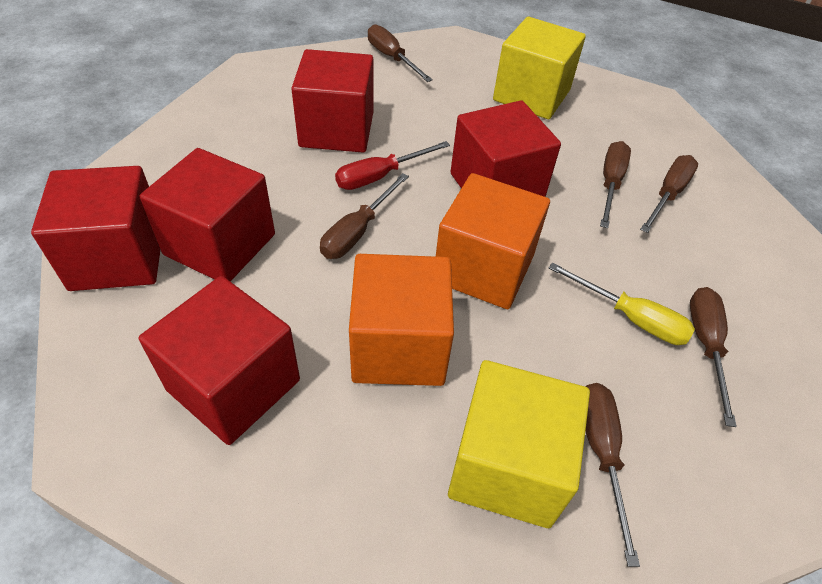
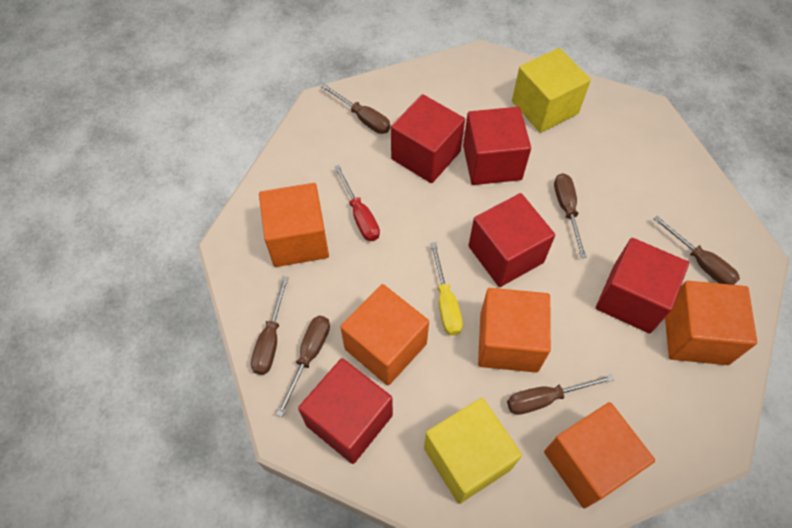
orange cube: [349,254,454,386] [436,173,550,309] = 2 -> [259,183,329,267] [340,284,429,386] [478,288,551,373] [544,402,655,508] [665,281,757,365] = 5

